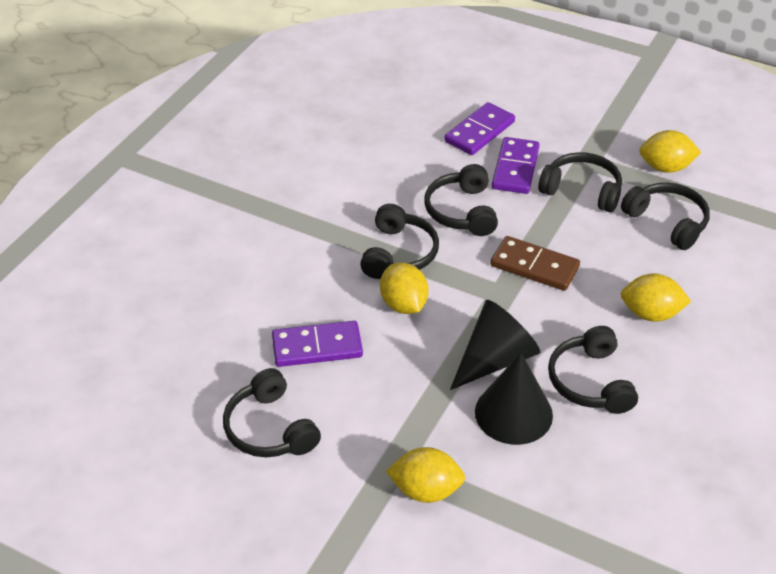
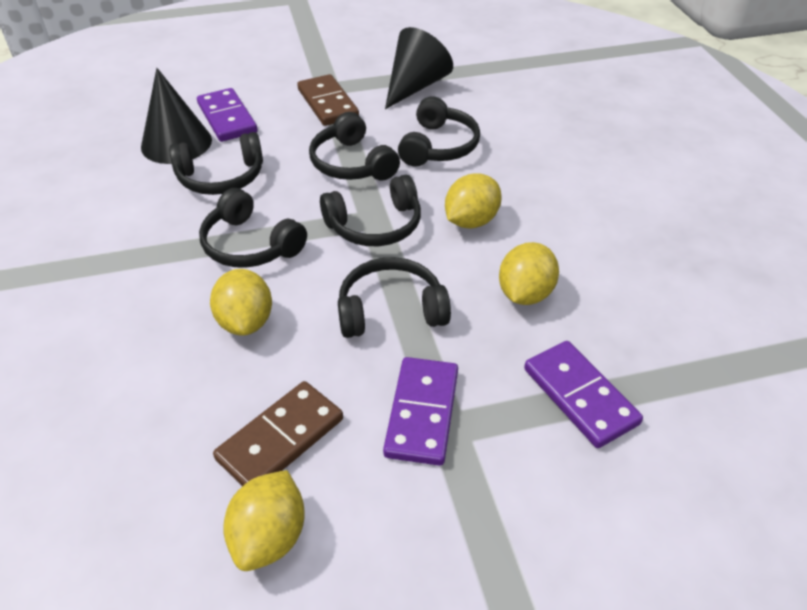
brown domino: [490,236,580,291] = 1 -> [213,381,343,486] [297,74,359,126] = 2

